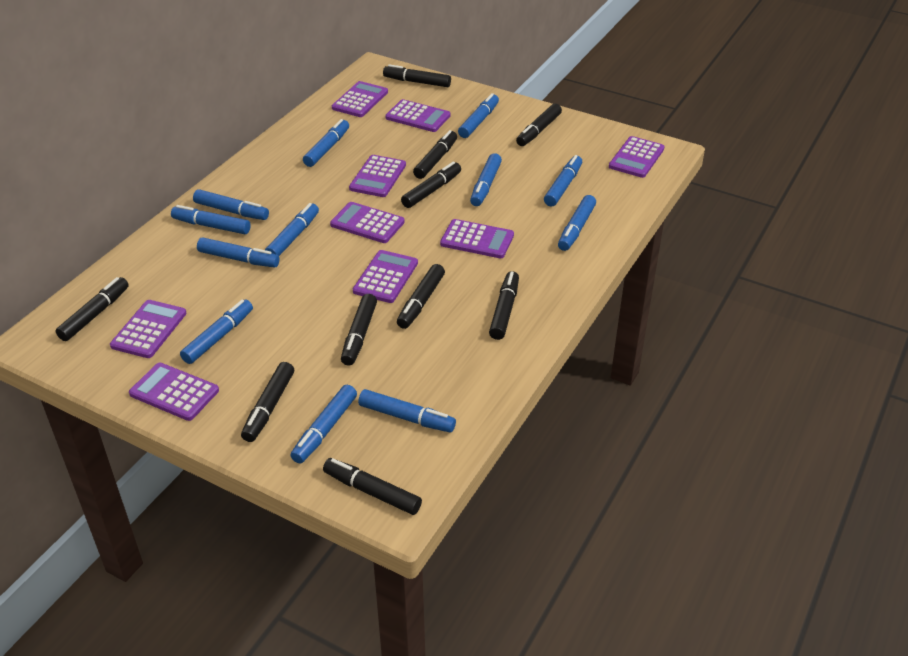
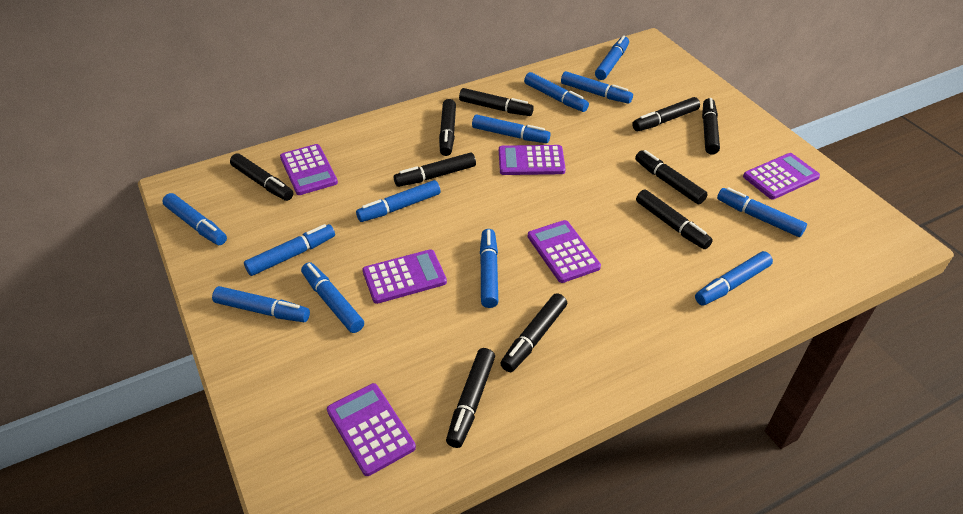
purple calculator: [110,300,187,358] [129,363,219,421] [330,202,405,243] [332,81,388,117] [349,155,406,197] [353,250,418,303] [385,99,450,132] [440,219,514,258] [609,136,665,178] = 9 -> [280,144,338,195] [327,383,416,476] [362,249,447,304] [499,145,566,175] [528,220,601,283] [743,153,820,199] = 6

